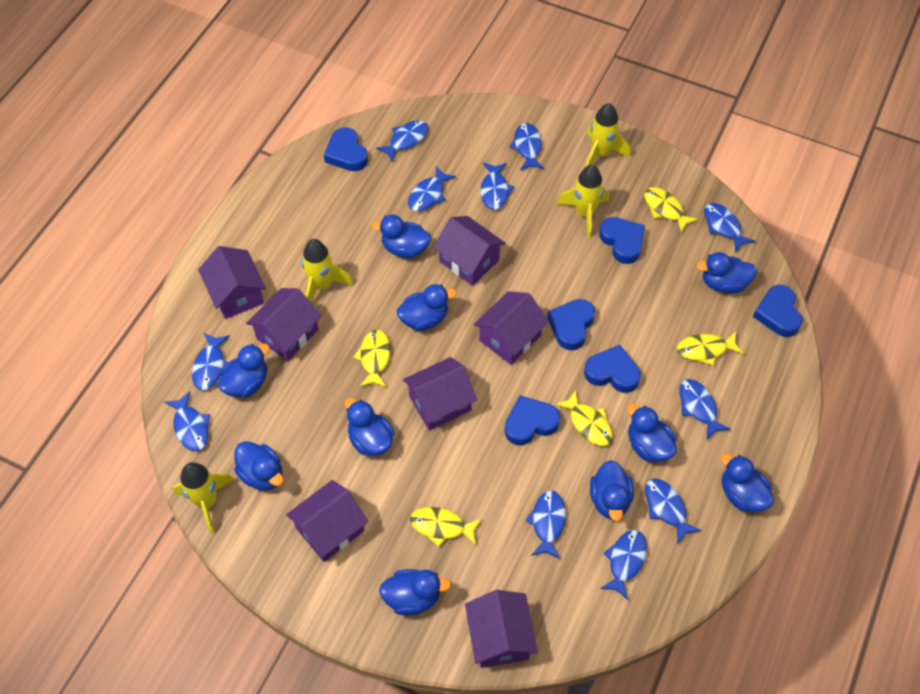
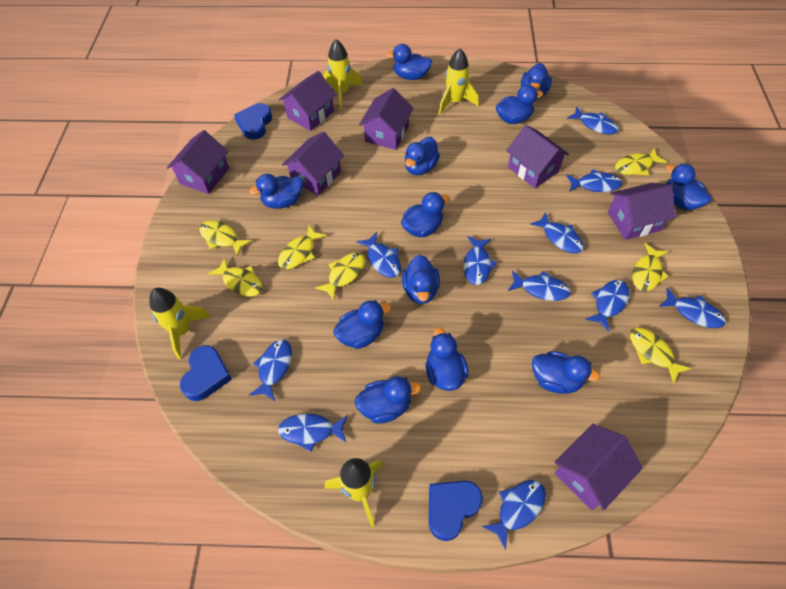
blue duck: [218,344,270,398] [234,441,283,491] [345,398,394,456] [372,214,431,258] [379,569,451,615] [397,284,456,331] [590,460,634,521] [627,404,677,462] [696,252,757,294] [721,453,774,512] = 10 -> [249,174,303,209] [333,300,391,349] [355,376,421,423] [386,44,432,80] [401,192,450,237] [402,255,440,304] [405,137,440,175] [425,328,469,391] [496,85,543,124] [521,63,552,99] [532,351,601,394] [666,163,712,210] = 12
blue heart: [324,127,368,171] [505,395,560,445] [547,299,595,350] [584,345,641,393] [599,217,645,264] [753,285,803,337] = 6 -> [180,345,232,401] [234,103,272,140] [429,480,483,541] = 3
yellow fish: [353,329,391,387] [410,507,482,547] [555,390,613,446] [644,187,699,233] [677,332,744,366] = 5 -> [199,220,252,257] [208,257,262,297] [278,225,327,269] [315,253,365,300] [615,149,667,175] [630,327,692,384] [632,243,669,292] = 7

